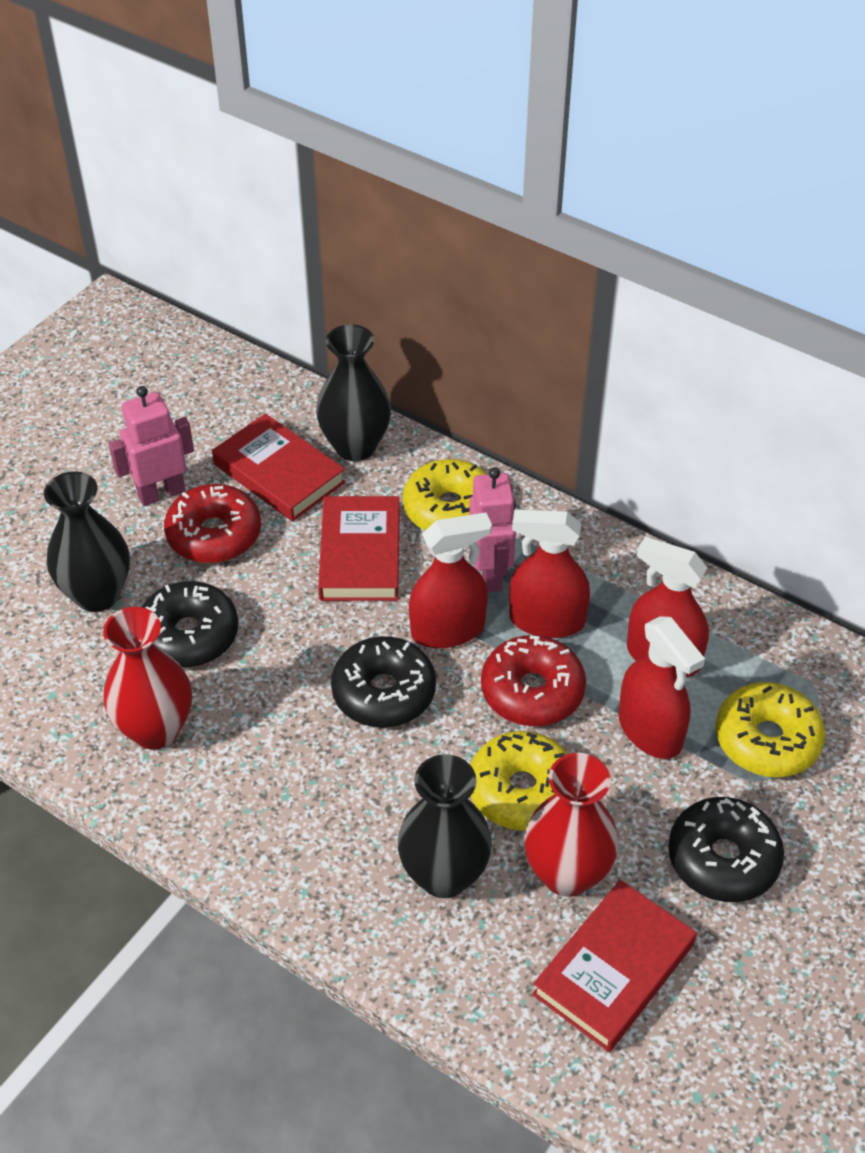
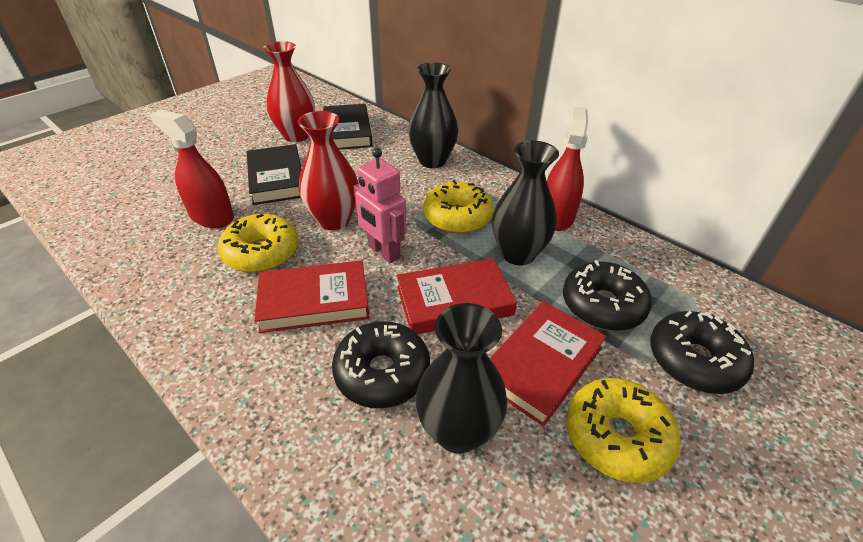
black book: none = 0 -> [247,144,302,205] [323,104,373,150] = 2
pink robot: [109,386,194,506] [469,467,516,592] = 2 -> [354,148,407,263] = 1
red donut: [164,484,261,563] [481,635,586,726] = 2 -> none = 0
red spray bottle: [409,512,492,649] [509,510,590,638] [619,616,705,759] [627,537,709,677] = 4 -> [149,109,234,228] [547,106,588,231] = 2

